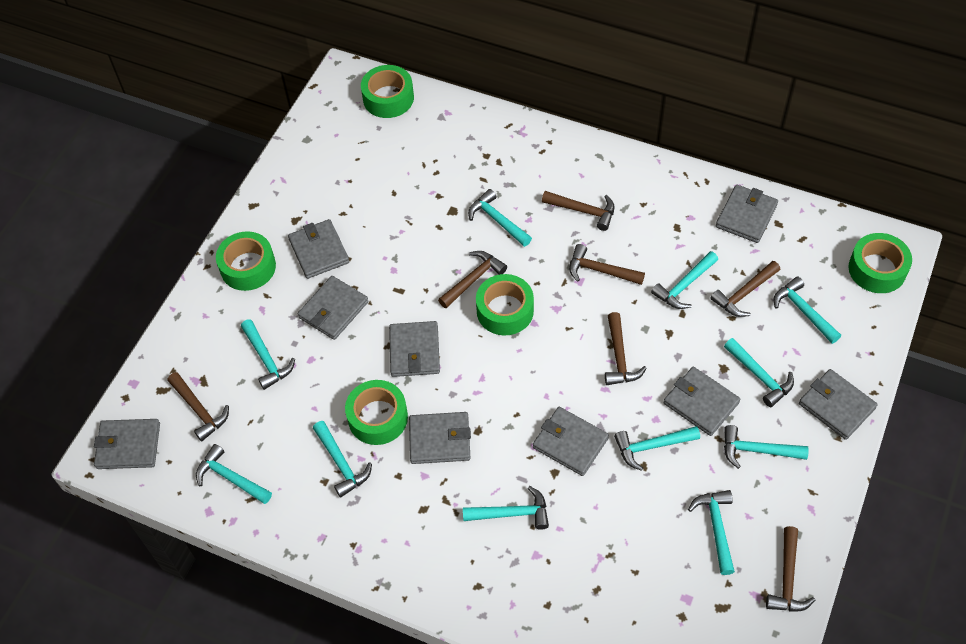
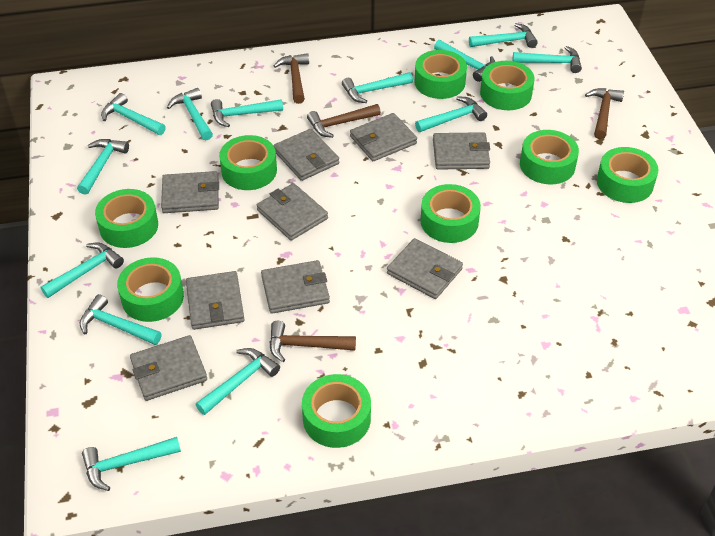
brown hammer: [168,372,229,441] [438,251,507,308] [542,191,615,231] [569,244,645,285] [605,312,647,385] [710,261,780,317] [766,526,815,611] = 7 -> [269,321,356,362] [273,53,309,104] [307,104,381,138] [585,88,624,139] = 4
green tape: [216,231,276,291] [345,380,408,445] [361,65,414,118] [476,274,534,336] [848,233,912,293] = 5 -> [95,189,158,248] [117,257,184,322] [219,135,277,190] [302,374,371,448] [415,50,467,99] [421,184,481,243] [480,61,535,110] [520,130,579,184] [597,147,659,203] = 9
turquoise hammer: [196,444,272,504] [241,319,295,390] [313,421,372,497] [463,486,549,530] [468,189,532,247] [614,426,700,471] [651,251,718,309] [688,490,735,575] [724,338,794,407] [724,425,809,469] [774,277,841,344] = 11 -> [41,242,124,298] [77,139,129,195] [80,294,162,345] [82,437,181,491] [101,93,166,135] [167,88,213,140] [195,348,280,415] [211,99,283,127] [342,72,413,103] [415,96,487,132] [434,40,495,82] [469,23,537,48] [512,46,582,73] = 13

